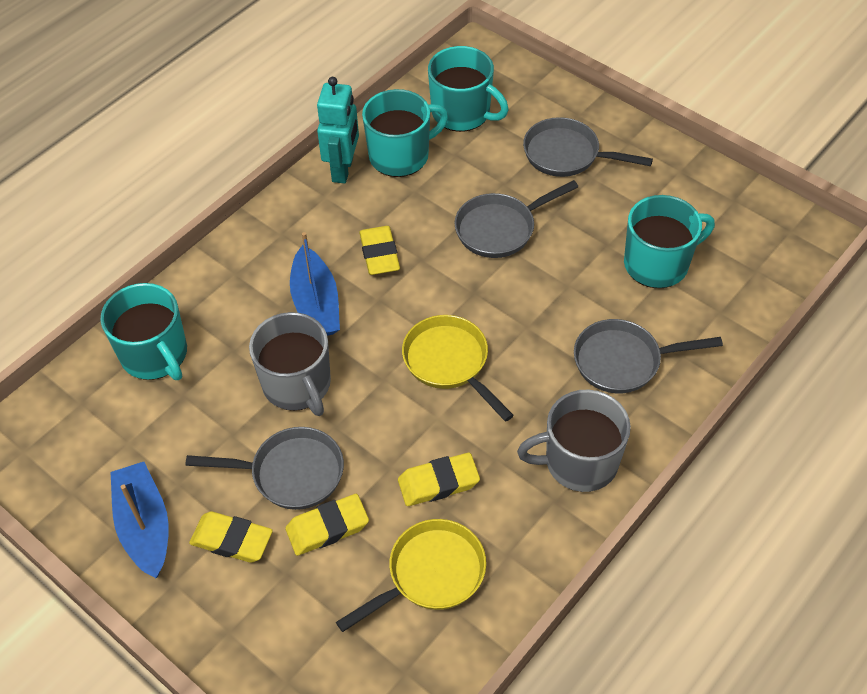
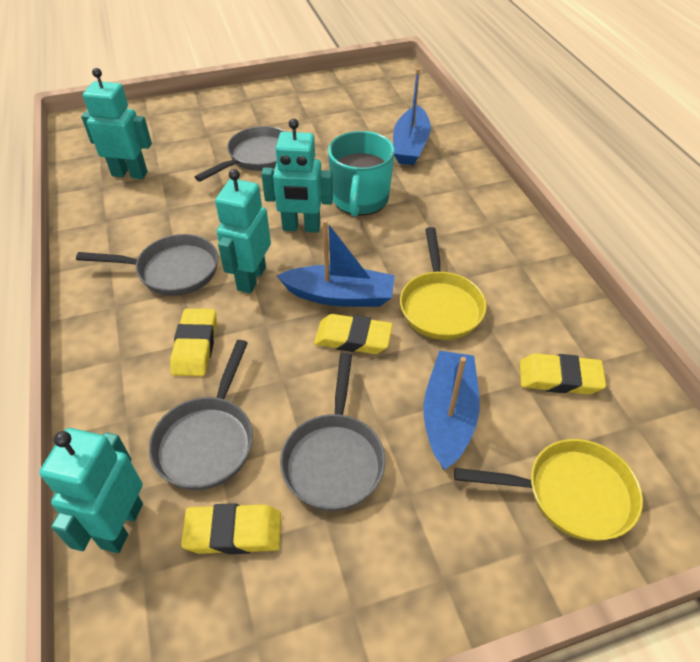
blue boat: [110,462,169,578] [290,232,340,336] = 2 -> [276,220,395,307] [393,68,431,165] [424,351,479,470] = 3
grey mug: [249,312,331,416] [517,389,631,492] = 2 -> none = 0
turquoise mug: [100,283,187,380] [362,89,448,177] [428,46,509,132] [624,195,715,288] = 4 -> [328,131,395,217] = 1
turquoise robot: [317,77,359,184] = 1 -> [39,428,143,553] [81,68,152,179] [215,169,271,293] [261,119,333,233] = 4

